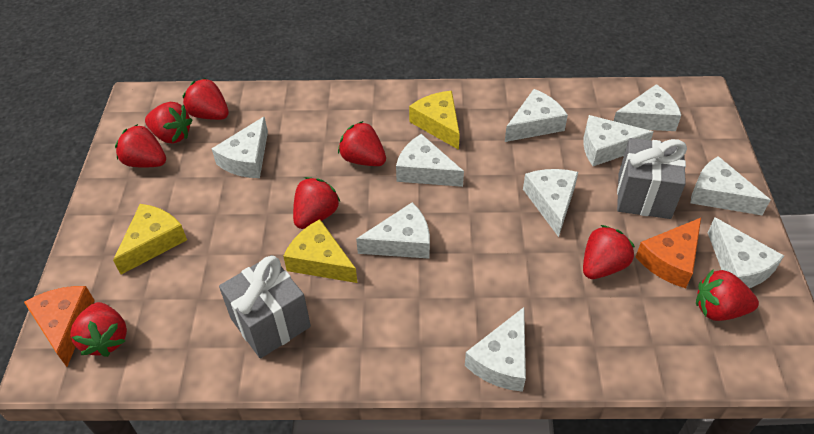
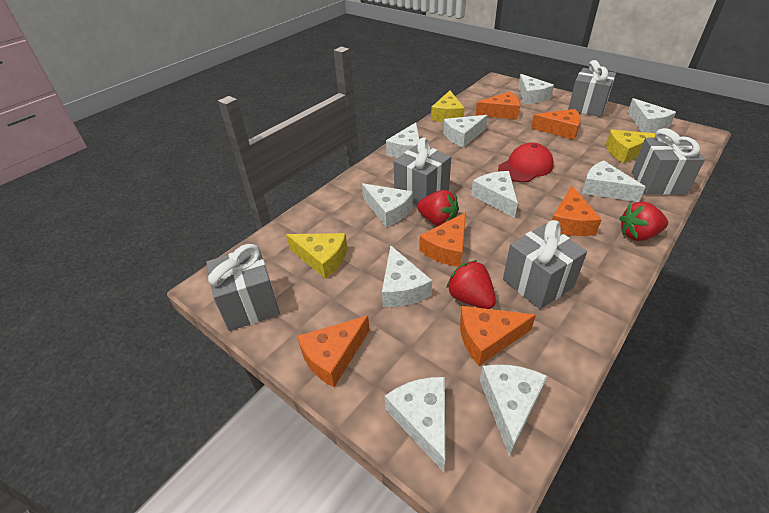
grey gift: [219,255,311,359] [617,138,687,219] = 2 -> [206,244,280,331] [394,137,451,205] [503,220,587,309] [568,60,616,117] [632,128,705,195] = 5
orange cheese: [24,286,95,367] [636,218,701,288] = 2 -> [297,316,370,387] [419,212,466,267] [460,306,536,366] [475,91,520,119] [531,109,581,140] [552,186,602,236] = 6
red cap: none = 0 -> [498,143,554,182] = 1
red strawberry: [70,302,127,357] [115,124,166,168] [145,102,192,144] [183,78,229,120] [293,177,340,229] [338,121,386,166] [583,225,635,279] [696,269,759,321] = 8 -> [417,190,459,226] [446,260,496,309] [620,201,668,241] = 3

